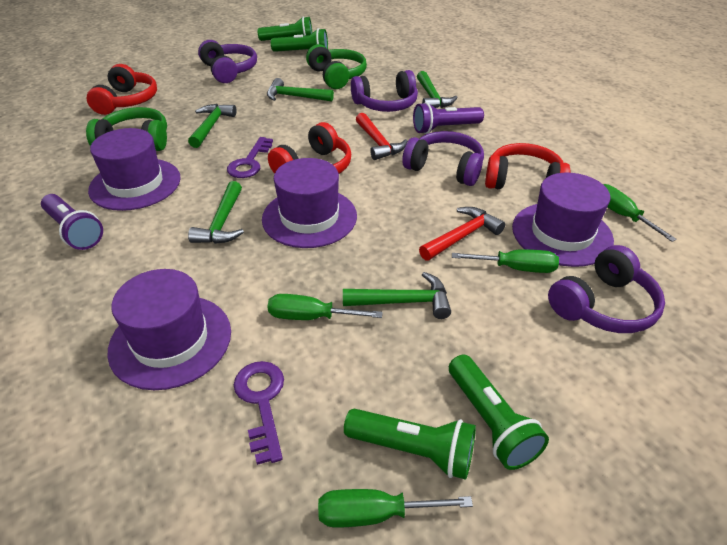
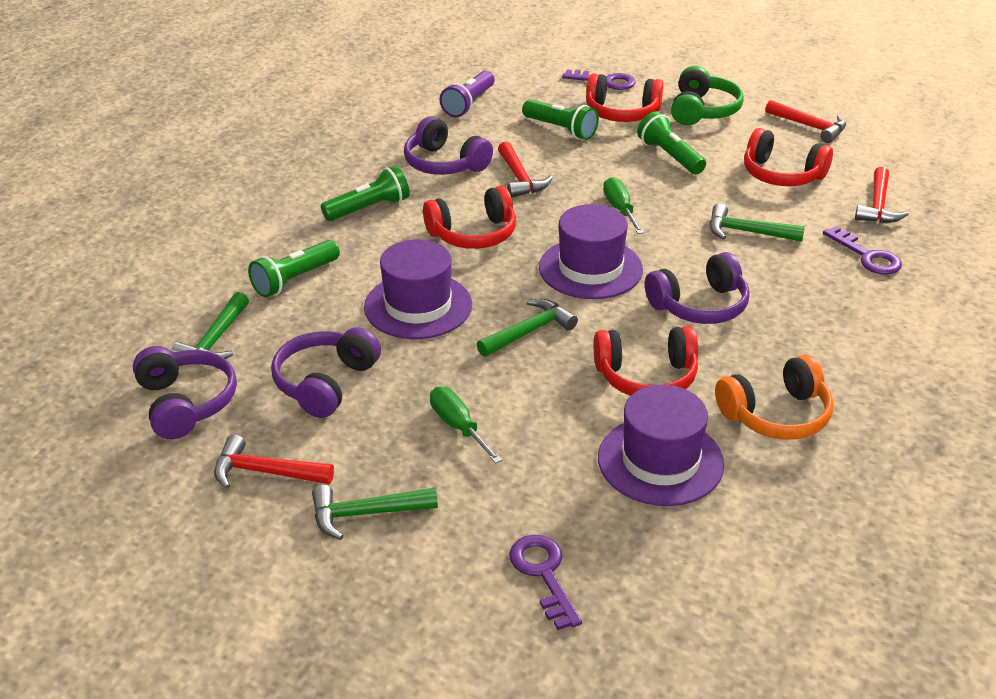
green hammer: [188,104,236,148] [188,181,244,244] [267,78,334,102] [343,272,451,319] [417,71,458,108] = 5 -> [171,292,249,359] [312,485,438,540] [477,299,578,357] [710,203,805,242] = 4
green headphones: [86,107,167,151] [306,44,367,89] = 2 -> [671,66,744,126] = 1
green screwdriver: [268,294,383,320] [318,489,473,527] [452,249,559,273] [603,184,677,242] = 4 -> [430,387,502,464] [603,177,644,234] = 2
orange headphones: none = 0 -> [715,355,833,440] = 1
purple flashlight: [41,194,103,250] [413,102,484,134] = 2 -> [439,70,495,117] = 1
purple hat: [88,128,181,211] [107,269,231,390] [262,158,357,248] [512,173,614,267] = 4 -> [364,239,472,339] [539,204,643,299] [598,385,724,506] = 3
purple key: [227,137,273,178] [234,361,284,465] = 2 -> [509,535,582,630] [562,70,636,90] [823,226,902,275] = 3
red hammer: [356,113,408,160] [419,207,505,261] = 2 -> [214,434,334,489] [498,141,553,198] [765,100,846,143] [855,167,909,223] = 4
red headphones: [87,64,157,115] [268,122,351,174] [485,143,570,189] = 3 -> [423,186,516,249] [586,74,663,122] [594,326,698,396] [744,128,833,186] = 4

